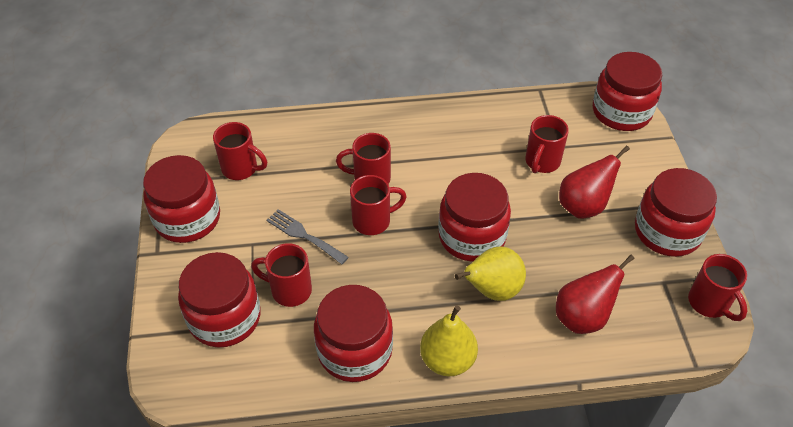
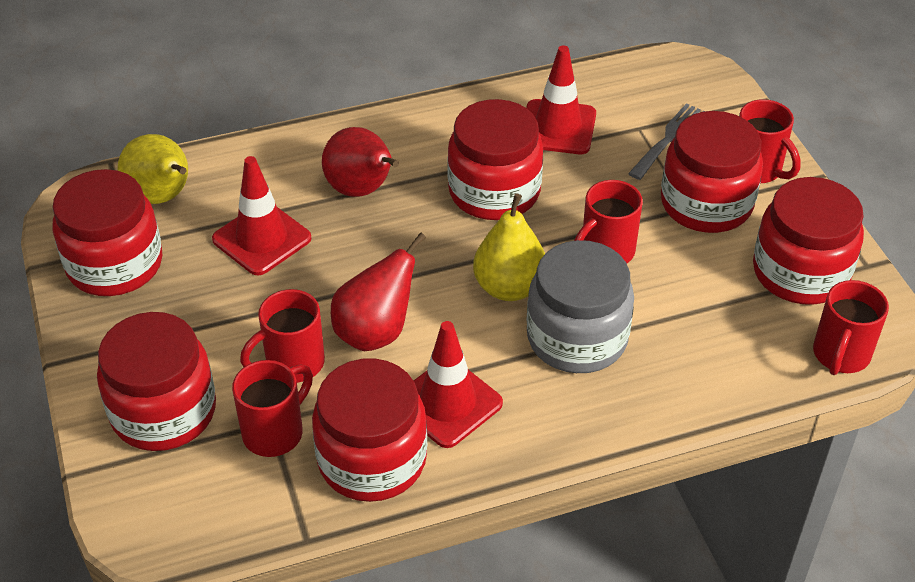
grey jar: none = 0 -> [527,240,634,373] = 1
red mug: [213,122,267,180] [251,243,312,307] [336,133,391,184] [350,175,407,235] [526,115,569,173] [688,254,748,321] = 6 -> [232,360,313,457] [240,289,325,383] [574,180,643,263] [739,99,801,183] [813,280,889,375] = 5
red traffic cone: none = 0 -> [212,156,312,275] [414,321,503,448] [526,45,596,154] = 3

